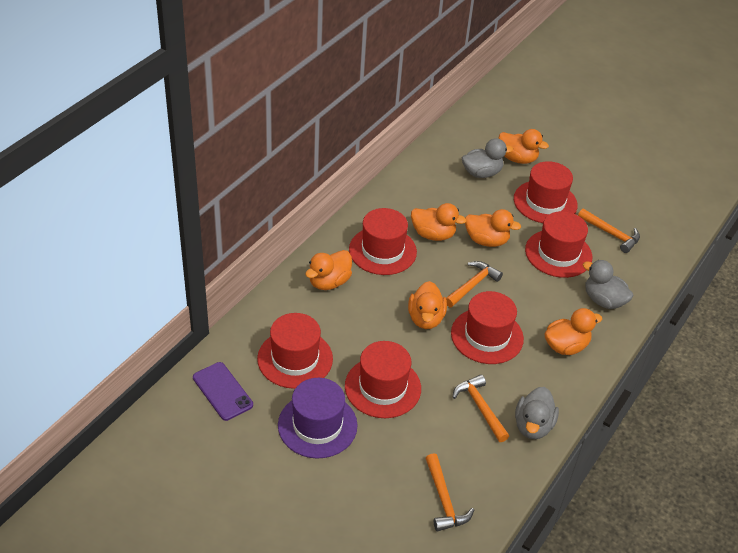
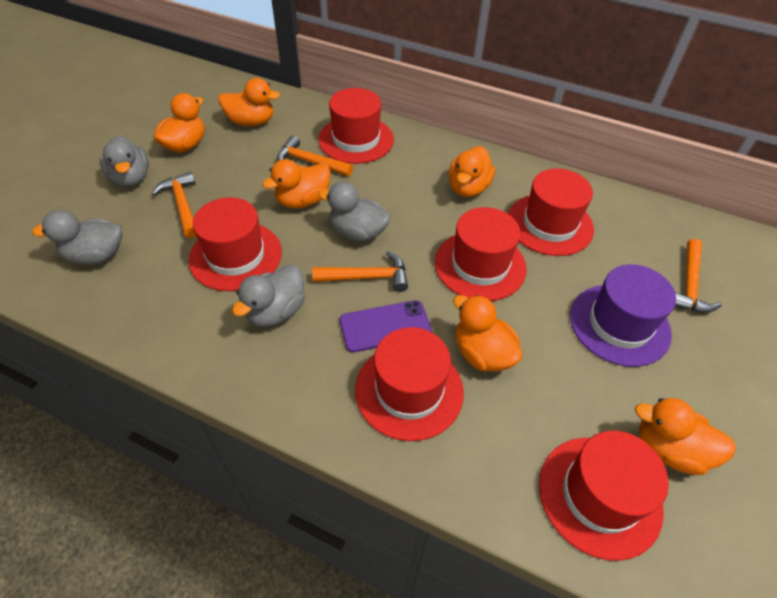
grey duck: [462,138,513,178] [515,387,559,439] [583,260,634,309] = 3 -> [32,210,122,265] [99,136,149,187] [232,265,305,327] [318,182,391,241] = 4

